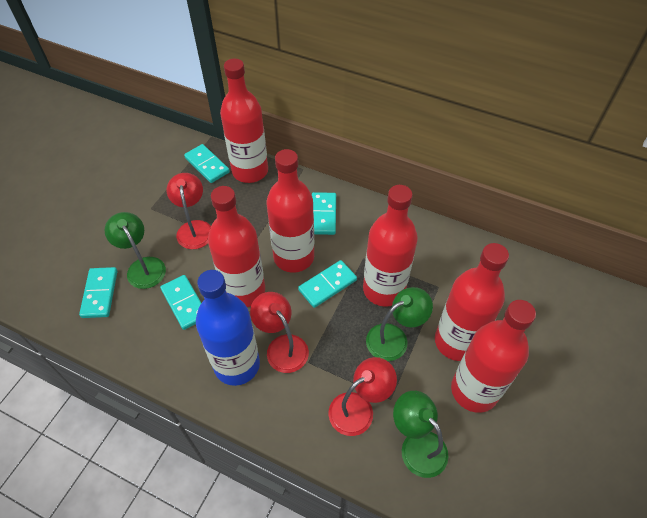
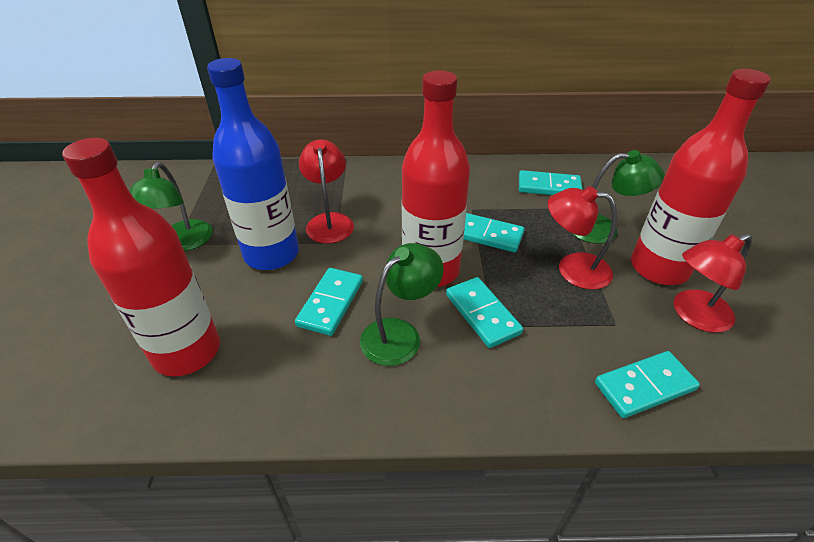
red bottle: [208,186,265,307] [220,59,268,183] [267,149,314,273] [363,185,418,306] [435,243,509,361] [451,300,536,413] = 6 -> [62,138,220,376] [402,71,470,287] [631,69,771,285] = 3

